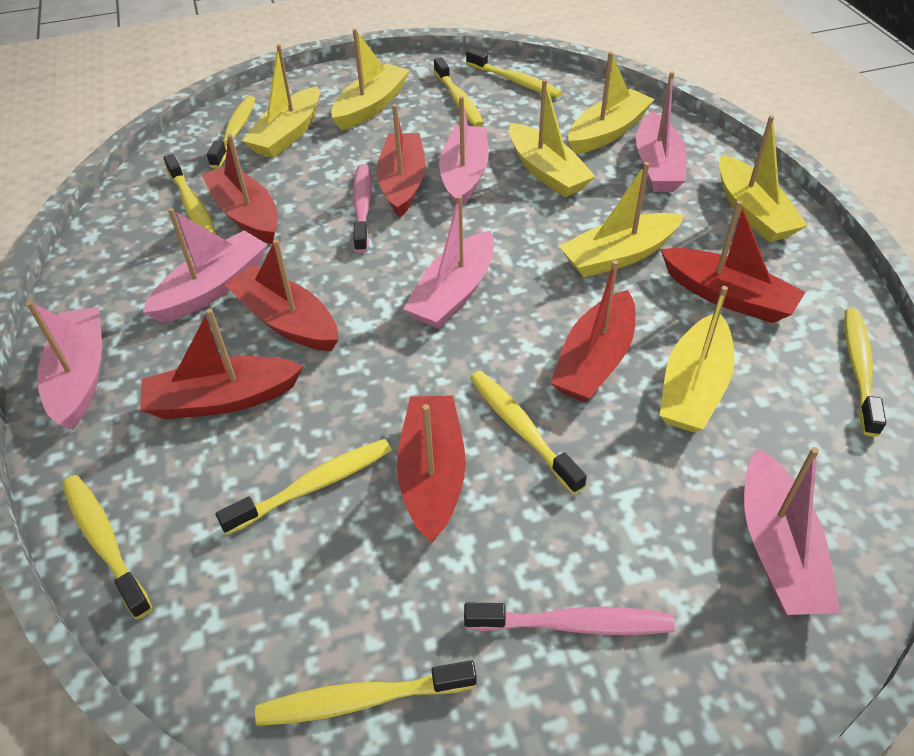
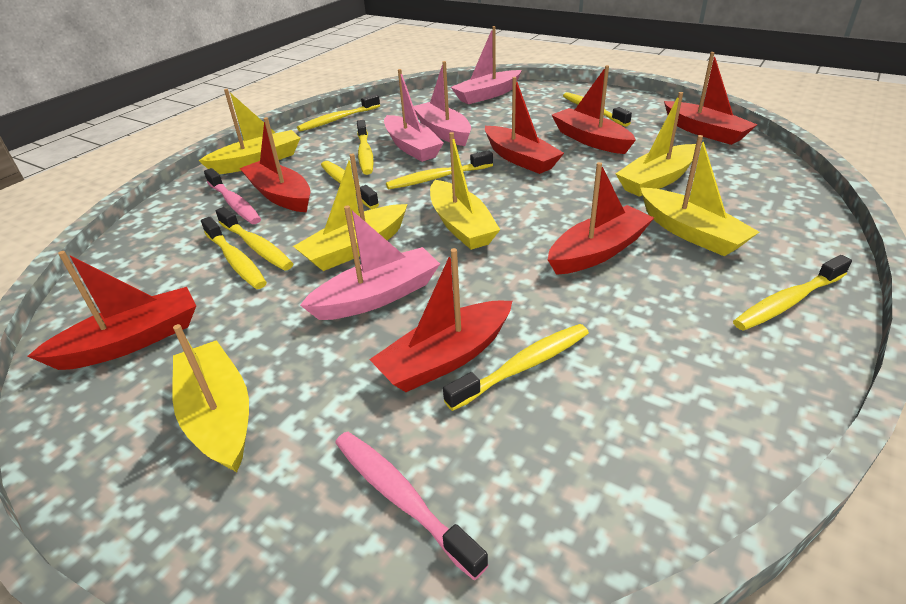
pink boat: [26,301,102,430] [142,208,268,323] [403,195,494,329] [439,96,489,206] [636,71,686,192] [744,447,841,615] = 6 -> [300,205,440,320] [384,69,444,162] [413,61,471,146] [451,26,522,104] = 4
yellow boat: [242,44,320,158] [331,28,410,130] [509,79,596,197] [559,162,684,278] [568,52,655,154] [660,286,735,432] [719,115,808,242] = 7 -> [172,324,249,472] [199,89,300,174] [293,154,407,271] [430,132,500,250] [616,92,696,197] [640,135,759,256] = 6

